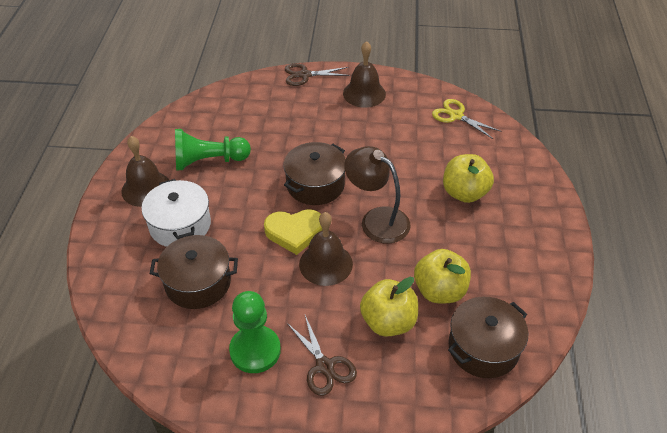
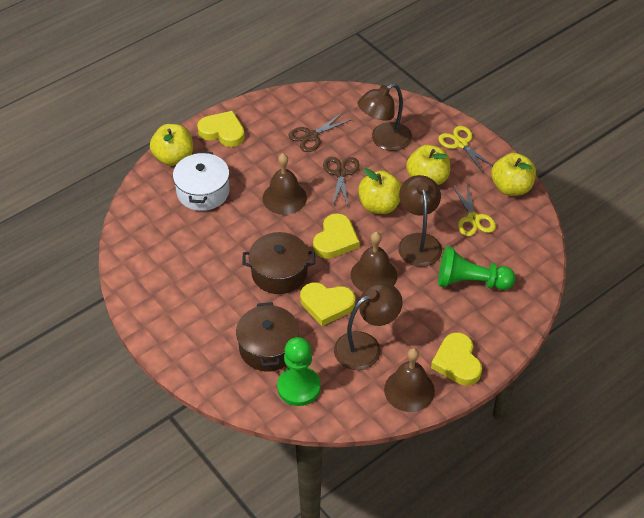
brown lamp: [344,146,410,244] = 1 -> [334,283,403,370] [358,83,412,151] [398,175,442,267] = 3
brown pot: [150,235,238,309] [283,142,345,205] [448,297,528,378] = 3 -> [236,302,299,371] [242,232,315,294] = 2
yellow apple: [360,277,418,337] [414,249,471,303] [443,154,494,203] = 3 -> [150,124,193,166] [359,168,402,214] [406,145,450,185] [491,153,536,196] = 4
yellow heart: [264,209,322,255] = 1 -> [197,111,245,147] [300,282,355,326] [313,213,360,259] [431,332,482,385] = 4
yellow scissors: [432,99,500,139] = 1 -> [438,126,493,173] [452,182,496,236] = 2

